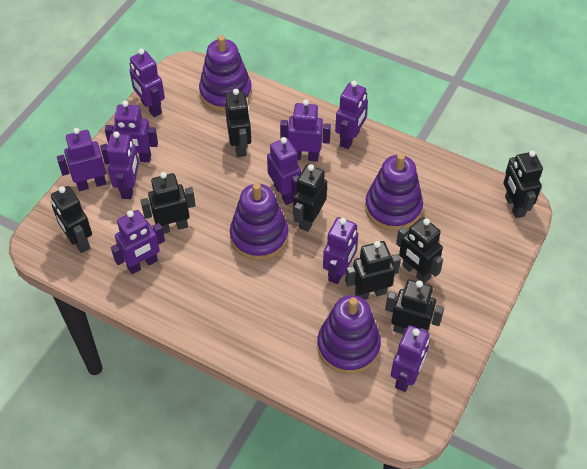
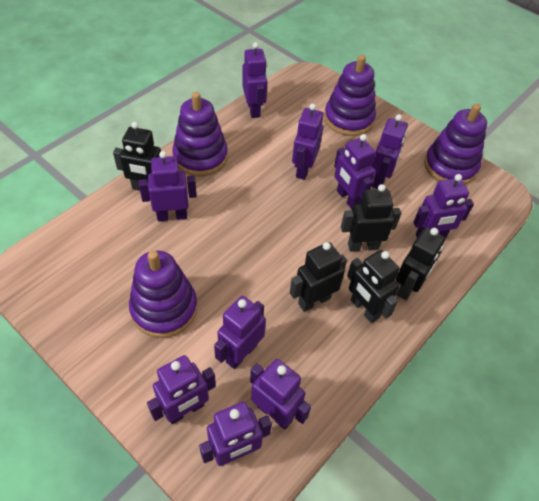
black robot: [51,186,92,253] [140,172,196,234] [225,89,251,157] [293,164,327,232] [345,241,401,300] [385,280,444,334] [396,217,443,283] [503,150,543,218] = 8 -> [113,122,161,191] [290,242,347,312] [341,184,401,251] [347,250,400,323] [396,227,445,300] = 5

